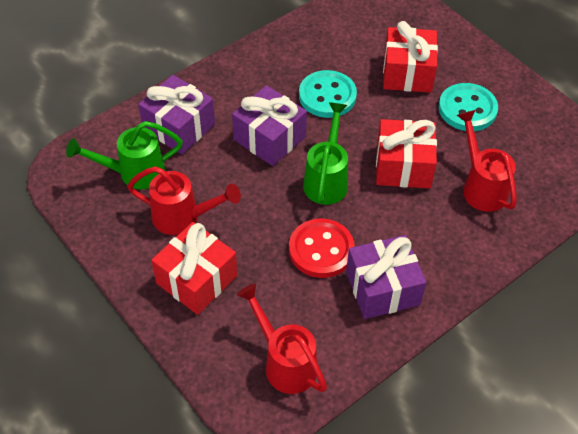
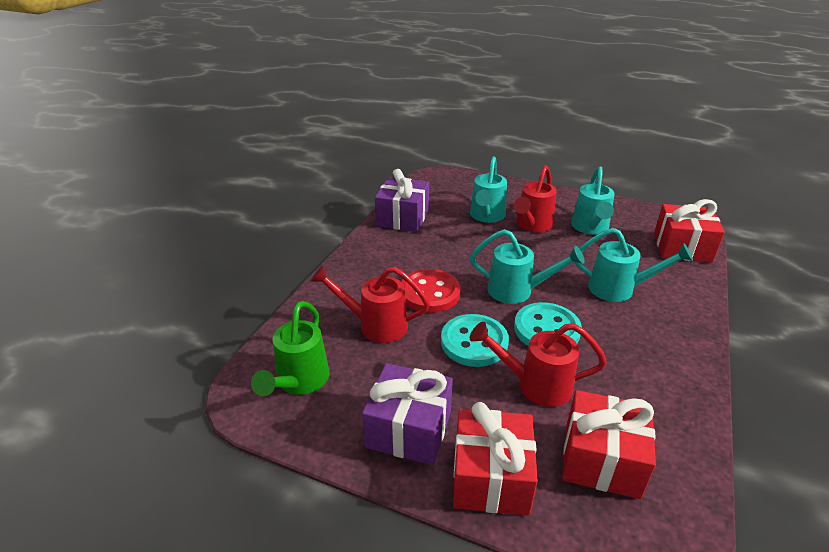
green watering can: [66,121,183,189] [303,102,348,205] = 2 -> [251,301,329,396] = 1
purple gift: [138,75,215,154] [232,85,307,166] [346,235,426,319] = 3 -> [362,363,453,465] [375,169,429,232] = 2
turquoise watering can: none = 0 -> [470,156,507,223] [470,229,585,304] [571,167,615,235] [573,228,693,302] = 4

